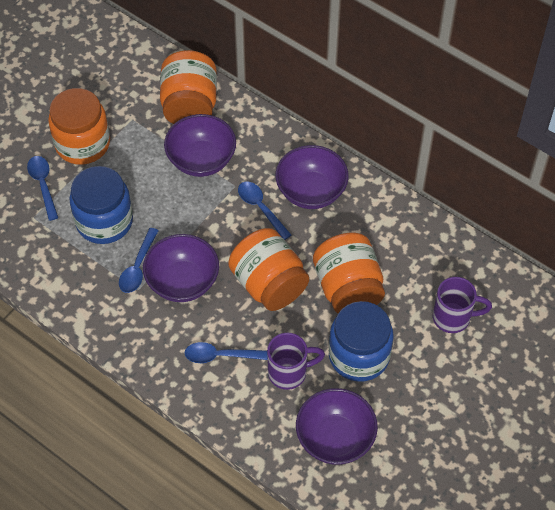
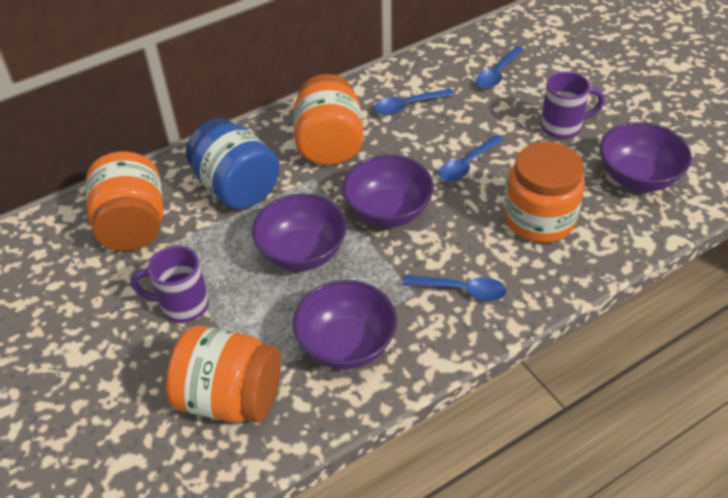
blue jar: [70,166,133,244] [329,301,394,382] = 2 -> [186,118,279,210] = 1

